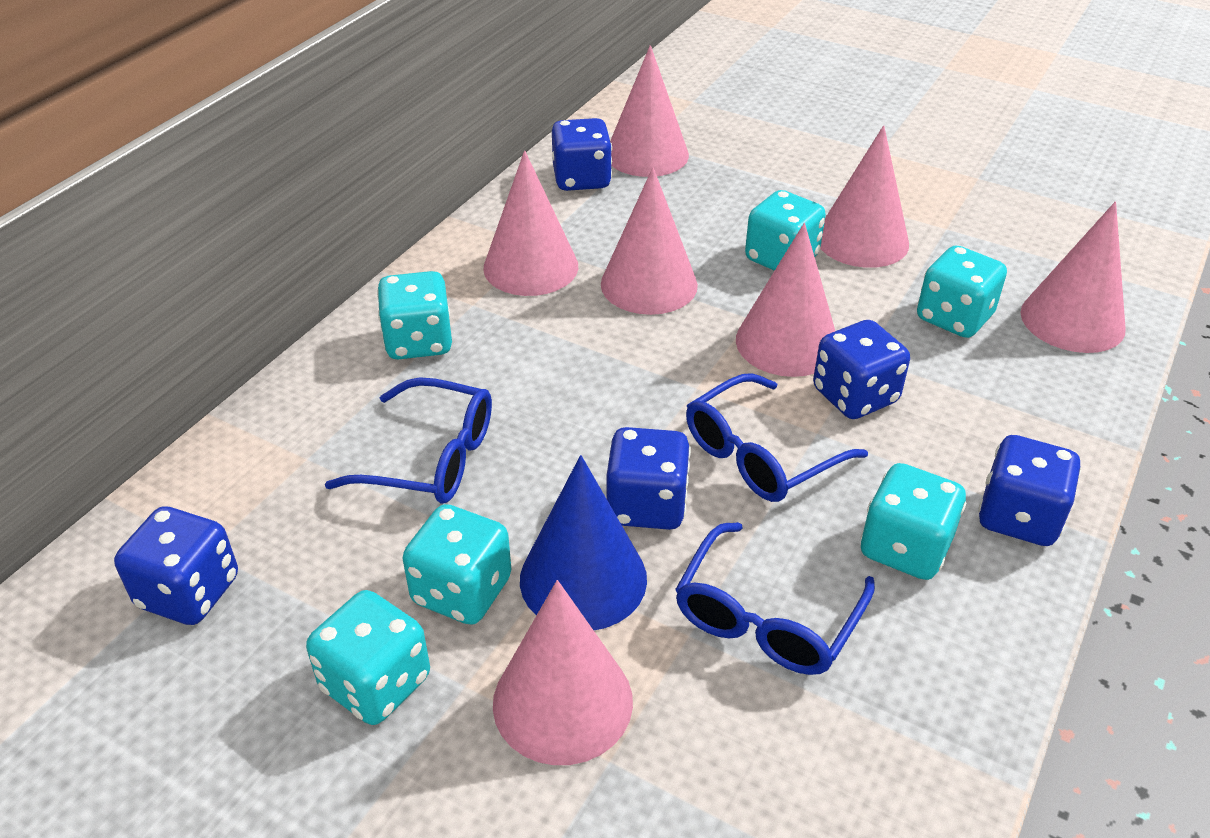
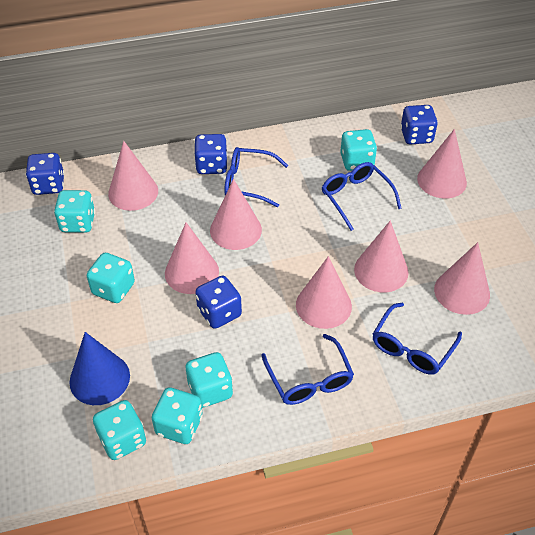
blue dice: [114,506,238,625] [552,118,612,191] [606,427,691,530] [813,320,910,419] [978,435,1081,546] = 5 -> [26,153,64,195] [194,134,227,174] [195,275,242,329] [400,105,438,145] = 4
blue glasses: [325,377,492,504] [675,522,875,675] [686,373,868,502] = 3 -> [224,147,288,207] [261,334,354,405] [322,162,402,231] [373,303,462,375] = 4

